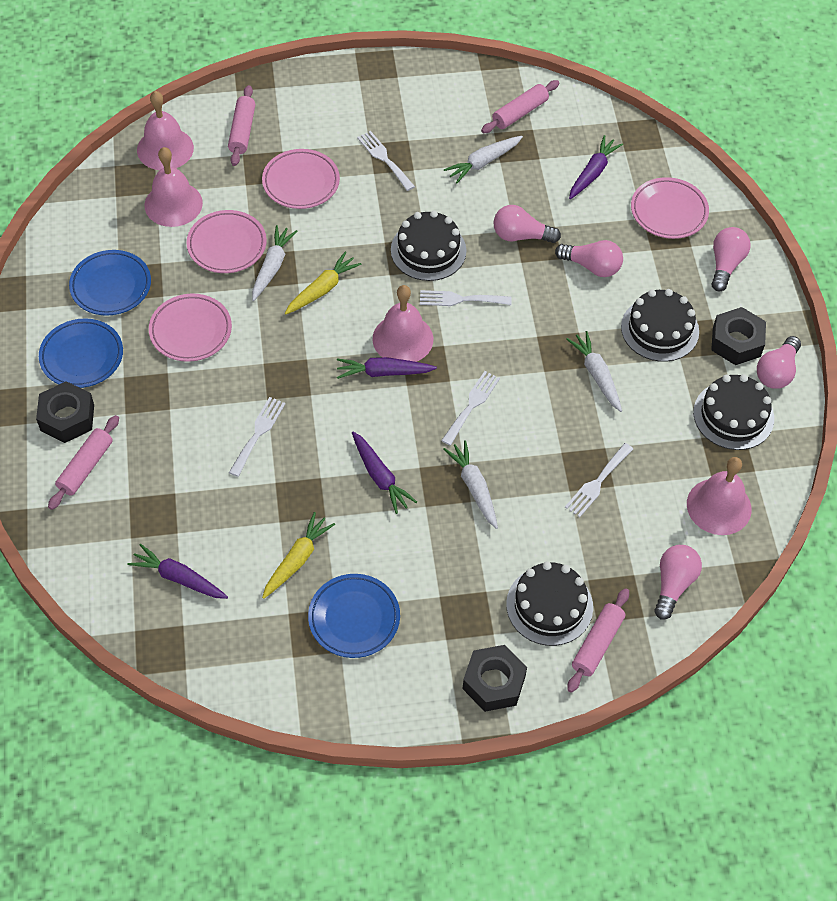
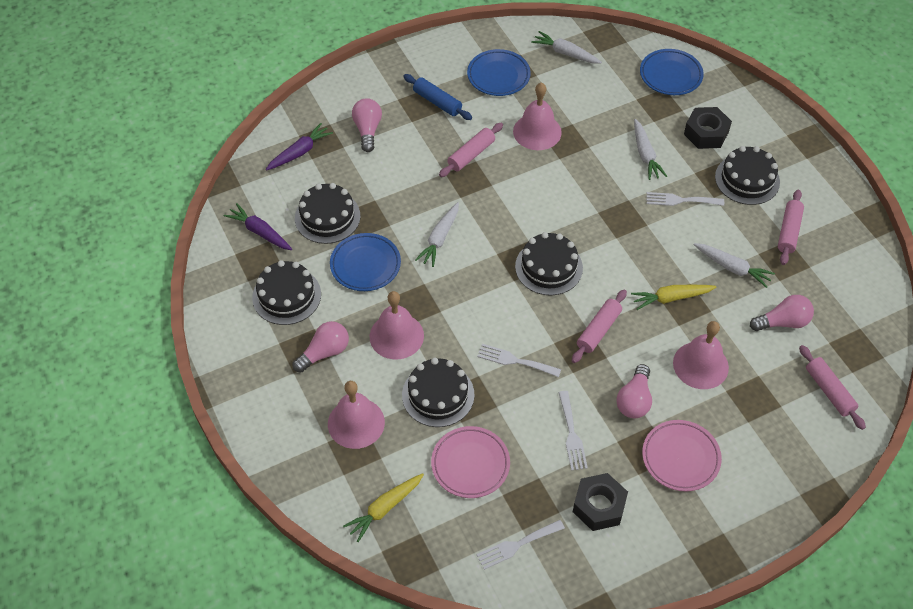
black cake: [391,210,466,281] [506,562,593,646] [621,289,699,362] [693,374,774,450] = 4 -> [252,260,321,325] [295,183,361,244] [402,358,474,427] [515,232,583,295] [715,146,780,205] = 5
black nut: [36,381,94,443] [463,645,527,712] [711,307,766,365] = 3 -> [573,473,628,531] [684,107,732,149] = 2
blue rolling pin: none = 0 -> [403,74,472,120] = 1
pink light bulb: [493,205,561,243] [555,240,623,277] [654,545,702,620] [711,227,751,292] [757,336,801,389] = 5 -> [293,321,349,373] [352,98,382,152] [616,364,652,418] [750,295,814,331] = 4
pink plate: [149,294,232,362] [187,210,267,273] [262,149,340,209] [631,177,709,239] = 4 -> [431,426,510,498] [642,420,722,491] = 2
purple carrot: [127,544,228,599] [337,357,437,379] [352,432,417,514] [569,135,623,199] = 4 -> [224,203,292,250] [266,123,333,171] = 2
white fork: [229,397,285,477] [357,131,415,191] [420,290,512,306] [441,371,500,446] [565,443,633,517] = 5 -> [476,520,565,570] [477,344,561,377] [558,391,588,470] [646,192,724,206] = 4

